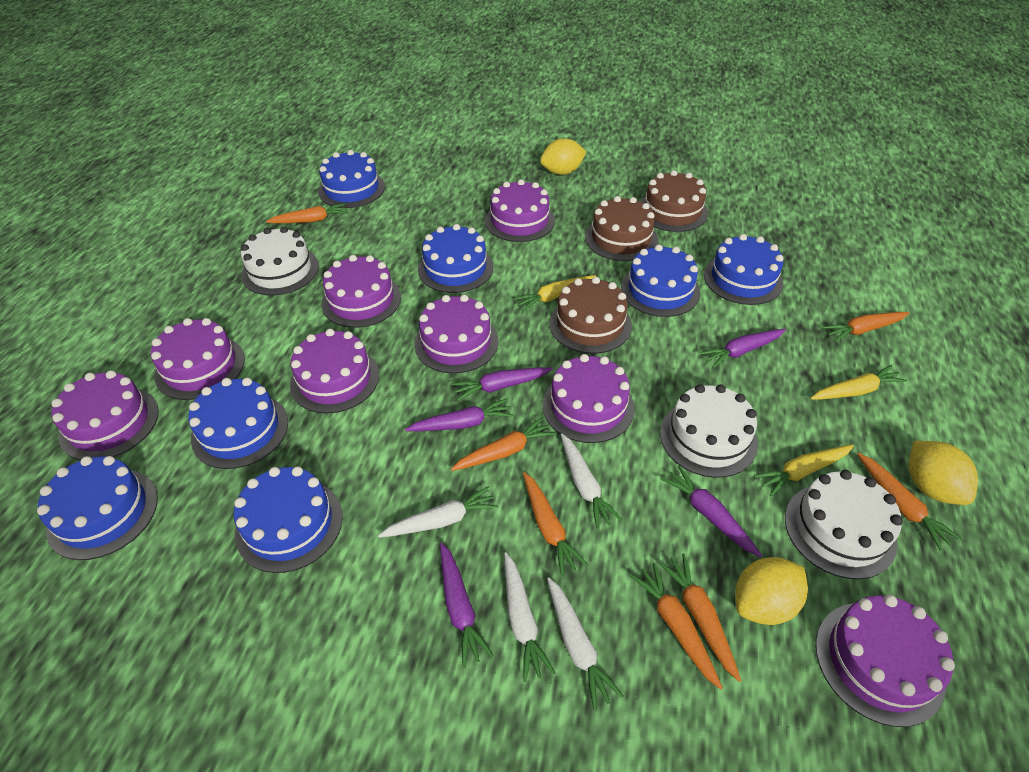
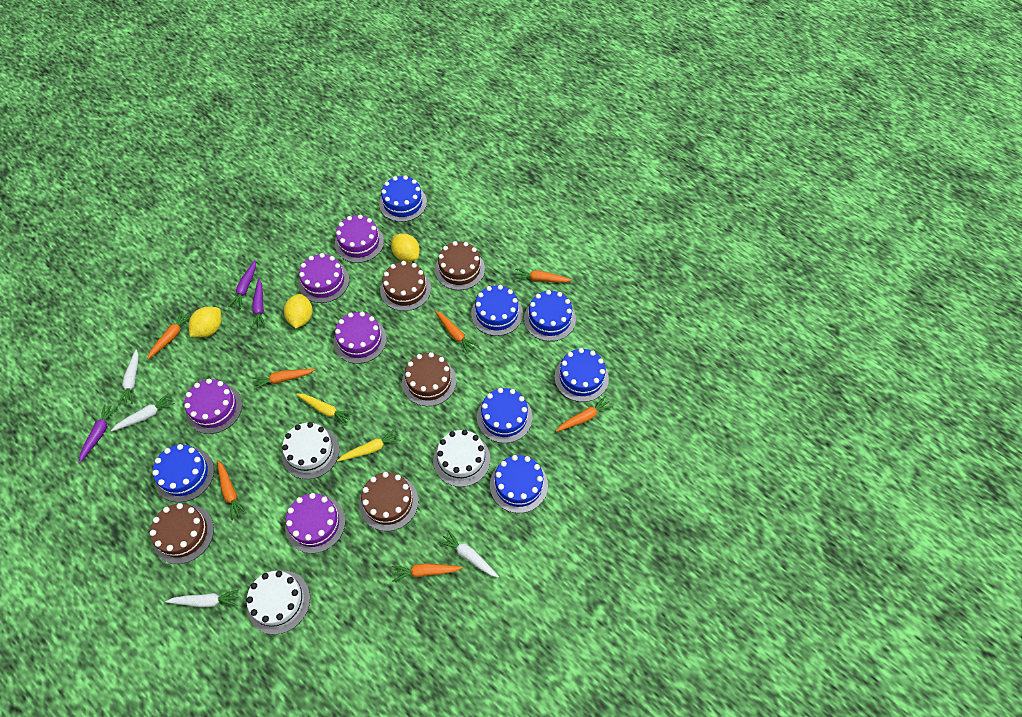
brown cake: [550,277,632,354] [585,196,658,261] [640,170,708,232] = 3 -> [150,503,214,564] [359,472,418,531] [380,261,431,311] [402,352,456,406] [435,241,485,290] = 5
purple cake: [52,370,159,460] [151,318,245,400] [290,329,379,413] [321,255,401,328] [414,295,499,373] [485,179,555,242] [543,354,635,443] [816,595,955,727] = 8 -> [184,379,242,434] [285,493,345,553] [298,253,349,303] [334,312,387,364] [335,215,384,263] = 5
purple carrot: [405,398,514,431] [440,543,494,667] [451,367,553,401] [661,465,762,557] [700,329,786,368] = 5 -> [79,404,118,463] [228,260,256,309] [252,278,266,329] = 3
yellow carrot: [513,275,596,312] [754,445,854,496] [810,365,907,400] = 3 -> [296,394,354,425] [337,428,401,462] = 2

